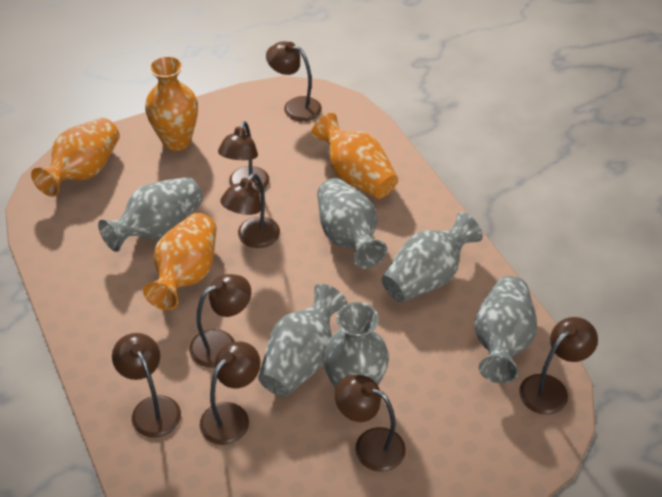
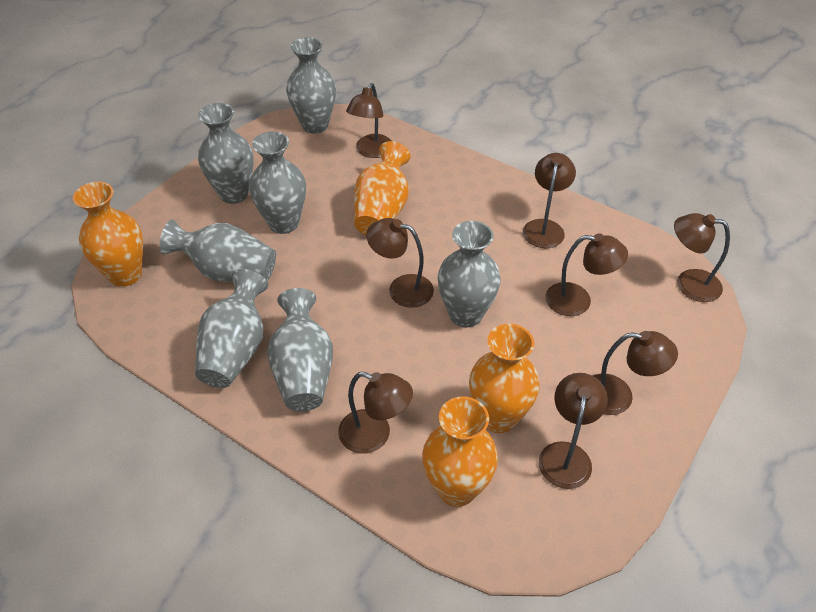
grey vase: [98,177,203,252] [258,284,348,397] [317,178,387,268] [323,302,389,389] [382,212,483,302] [475,276,537,384] = 6 -> [160,220,276,282] [195,269,268,388] [198,103,254,204] [249,131,306,234] [267,288,333,411] [286,37,336,134] [437,221,501,327] = 7

